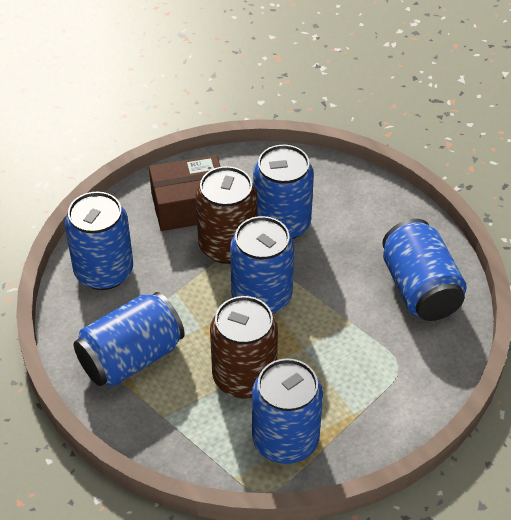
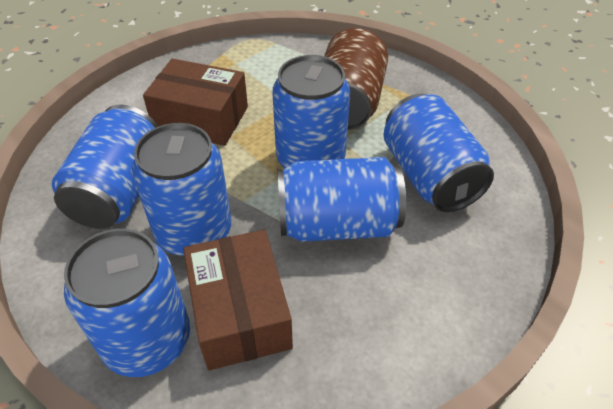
brown box: [149,155,221,231] = 1 -> [143,59,248,146] [183,230,293,370] = 2
brown can: [196,166,257,264] [210,296,278,399] = 2 -> [324,28,388,130] = 1

